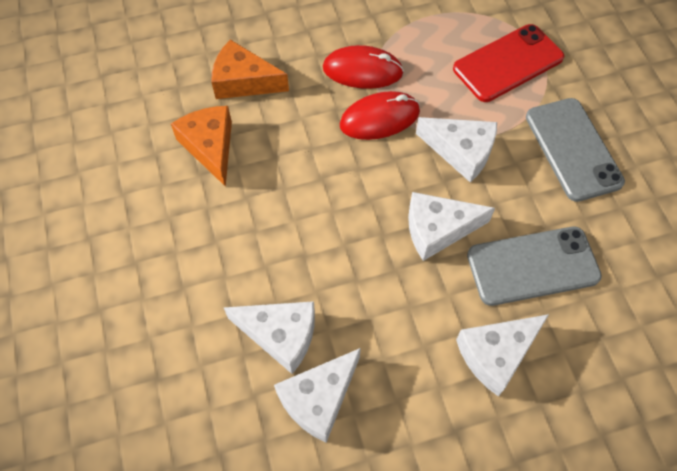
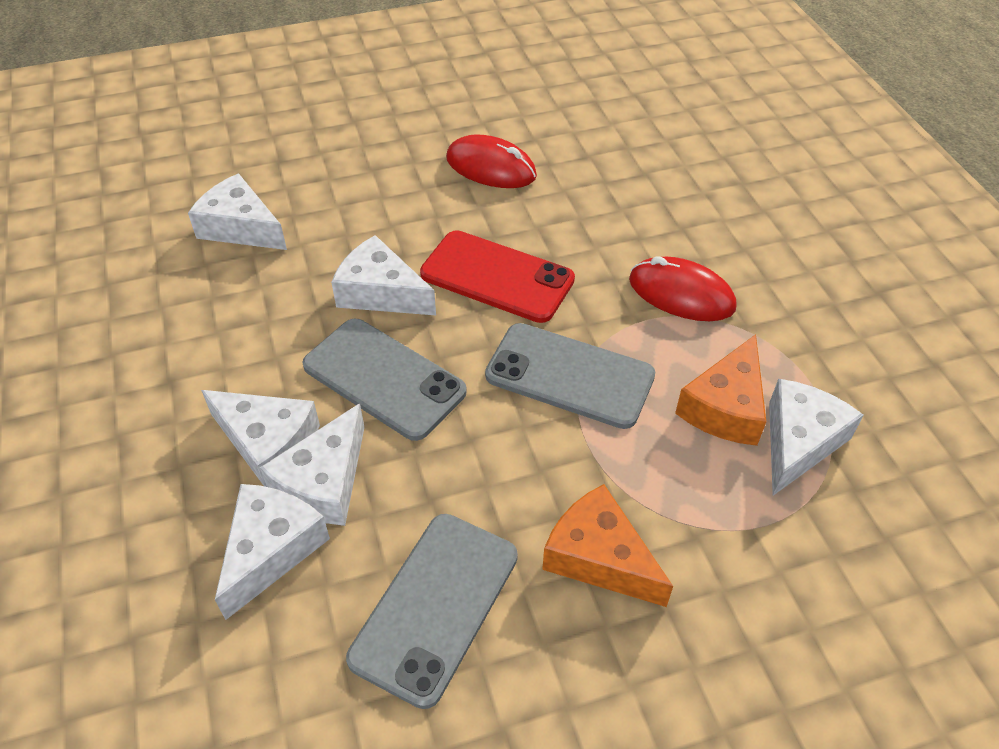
grey phone: [467,227,602,306] [526,98,625,202] = 2 -> [302,319,467,441] [346,514,518,709] [485,323,655,429] = 3
white cheese: [223,301,315,374] [274,348,361,443] [408,192,495,261] [416,117,497,183] [456,314,549,396] = 5 -> [188,173,287,250] [201,390,320,487] [215,484,330,620] [260,403,365,526] [331,235,436,315] [769,379,864,496] = 6

